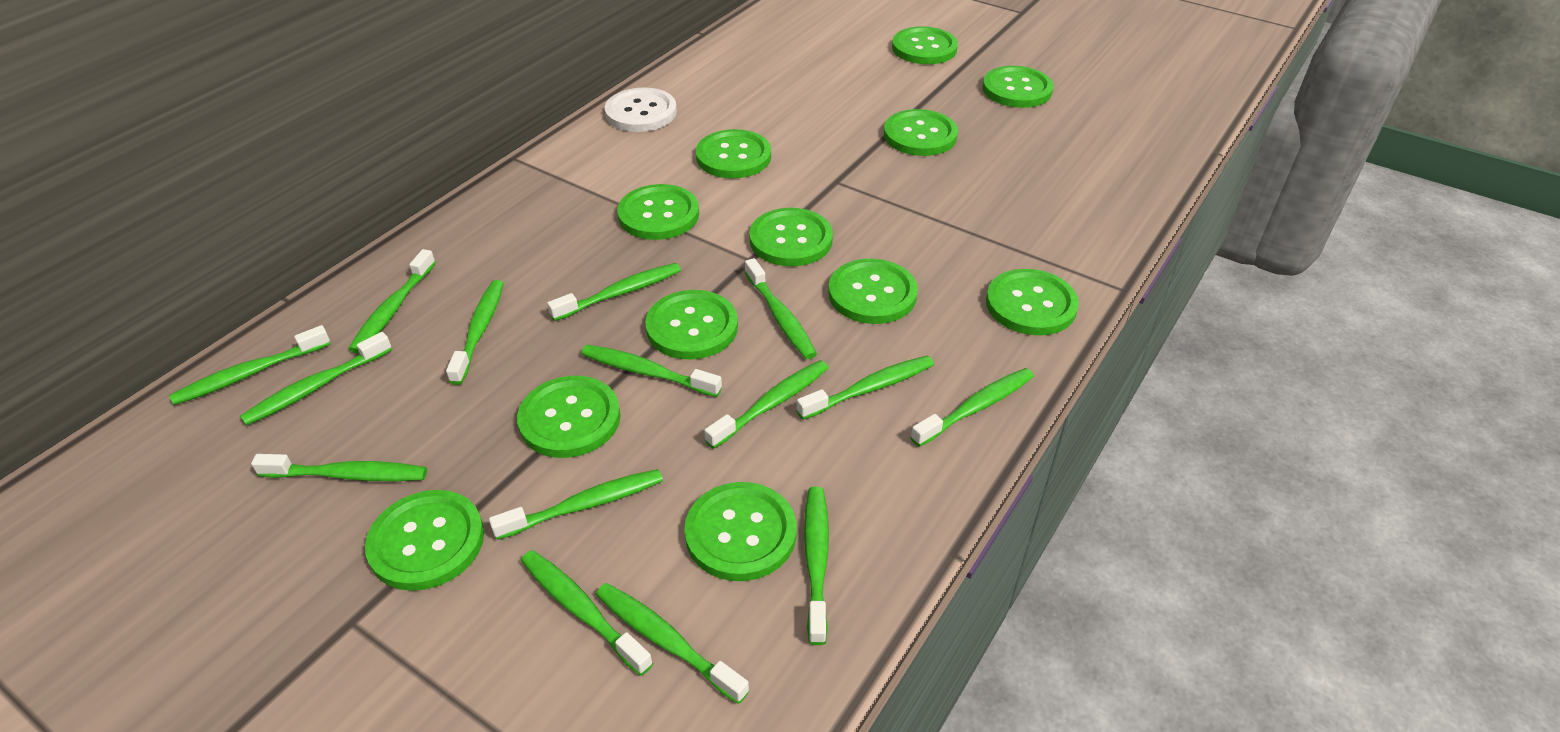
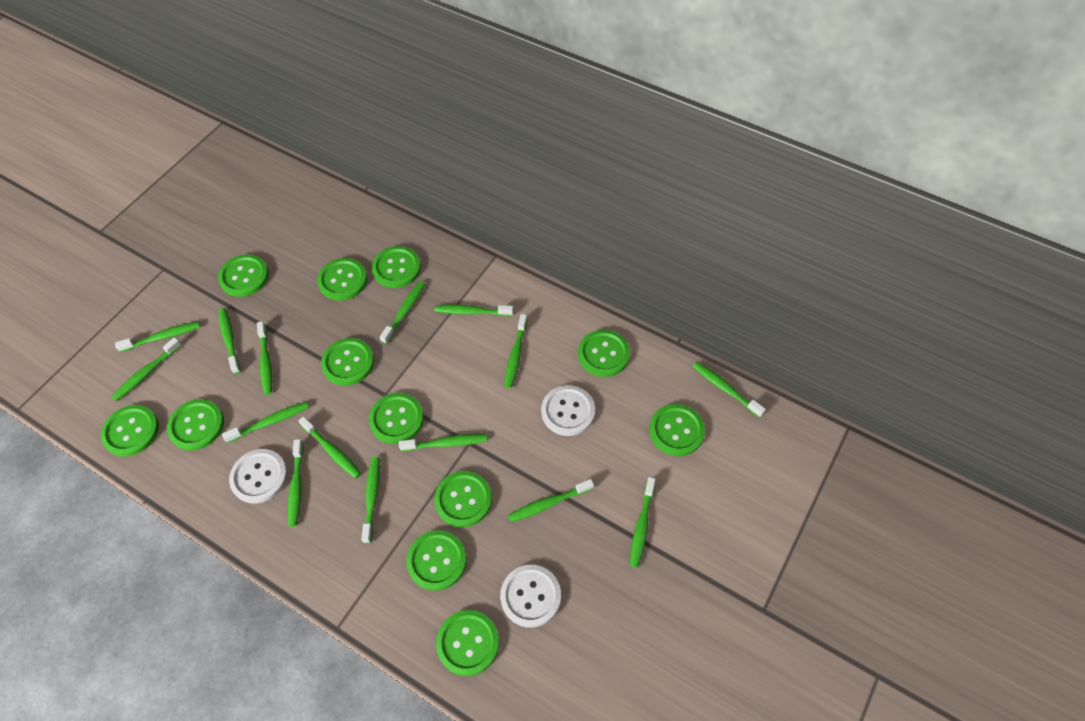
white button: [605,88,677,132] = 1 -> [229,449,288,504] [500,565,561,628] [541,385,595,436] = 3

